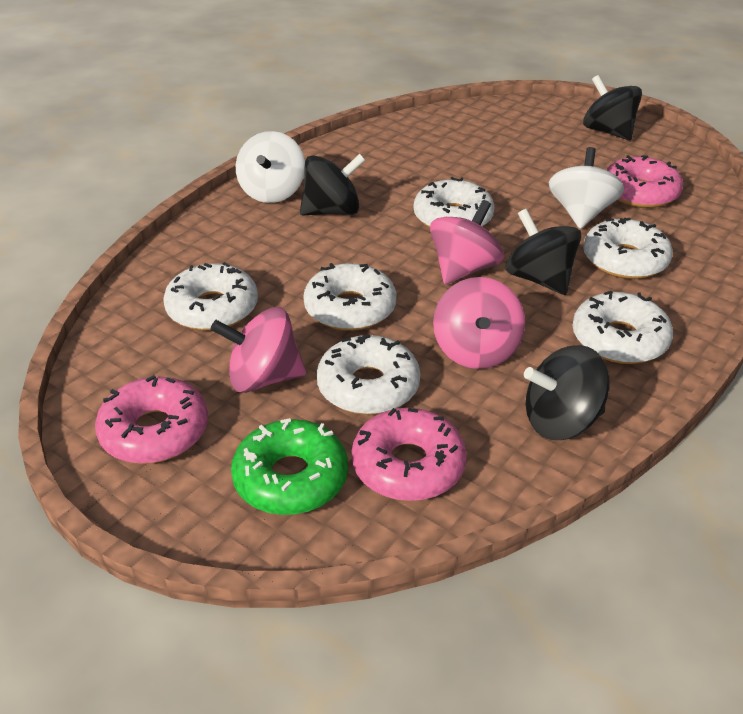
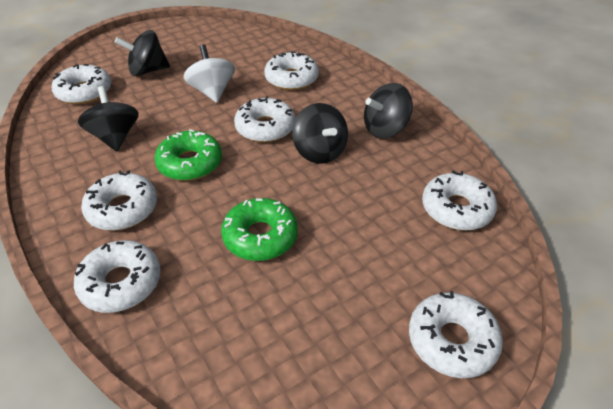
green donut: [231,418,348,515] = 1 -> [155,129,222,181] [221,198,298,261] = 2
pink donut: [95,375,208,464] [352,408,467,501] [607,155,683,208] = 3 -> none = 0
pink spinning top: [210,307,306,393] [430,200,504,284] [433,277,525,369] = 3 -> none = 0
white donut: [163,262,258,331] [303,263,396,331] [317,335,420,415] [414,177,495,228] [572,291,673,364] [583,218,673,279] = 6 -> [52,64,111,104] [74,240,161,313] [81,170,157,231] [234,96,296,143] [264,51,319,90] [409,291,503,378] [422,170,497,231] = 7
white spinning top: [236,131,305,203] [549,147,624,229] = 2 -> [183,45,235,103] = 1

